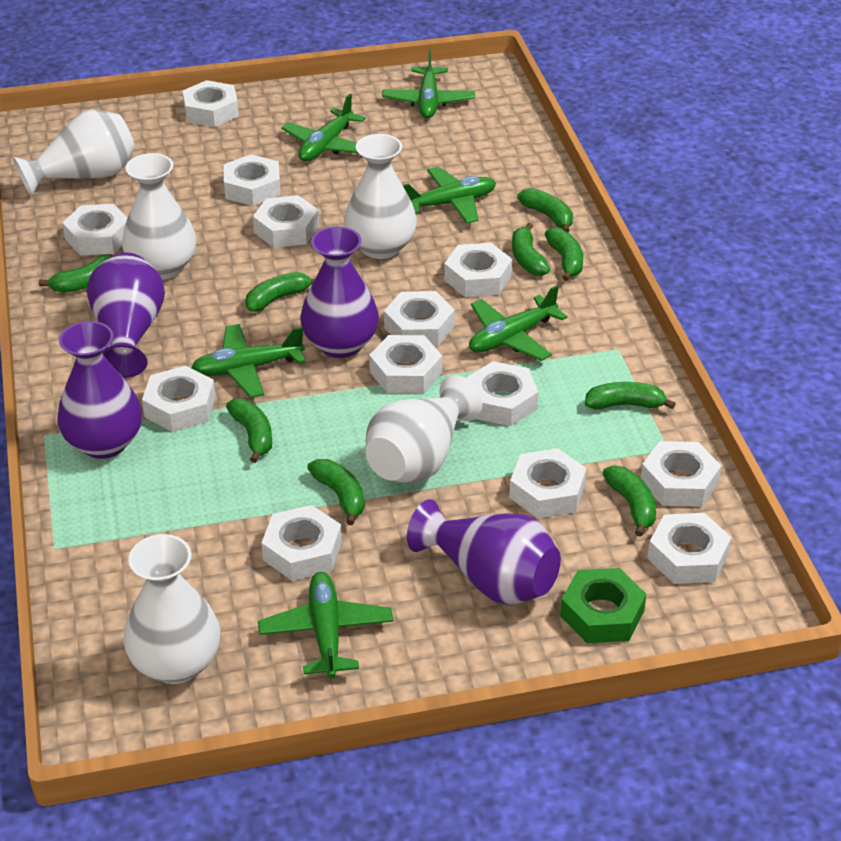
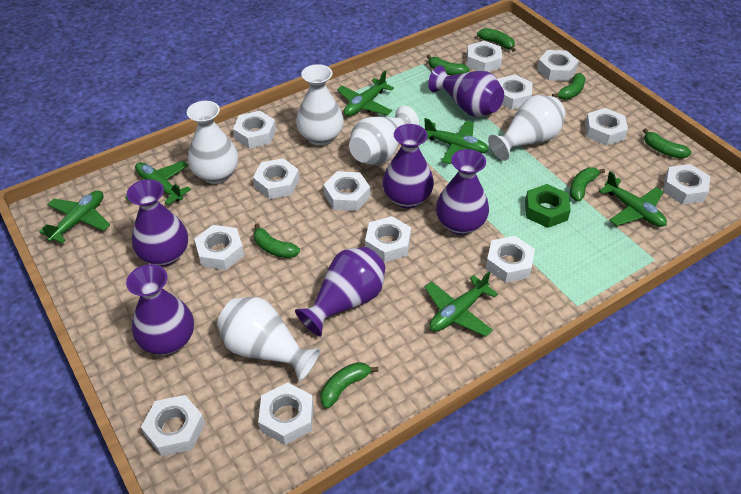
green banana: [39,254,113,293] [226,399,272,463] [245,272,315,312] [307,459,365,525] [512,223,550,276] [517,188,573,232] [545,228,583,281] [585,382,676,410] [603,466,656,537] = 9 -> [254,223,300,258] [321,362,379,408] [427,55,470,75] [477,28,515,52] [552,73,585,100] [570,168,605,202] [643,128,692,159] = 7
purple vase: [57,321,142,459] [86,252,165,378] [300,226,379,358] [407,499,561,605] = 4 -> [126,264,194,355] [127,179,188,266] [295,247,385,336] [382,124,434,208] [428,66,504,117] [436,149,489,235] = 6

